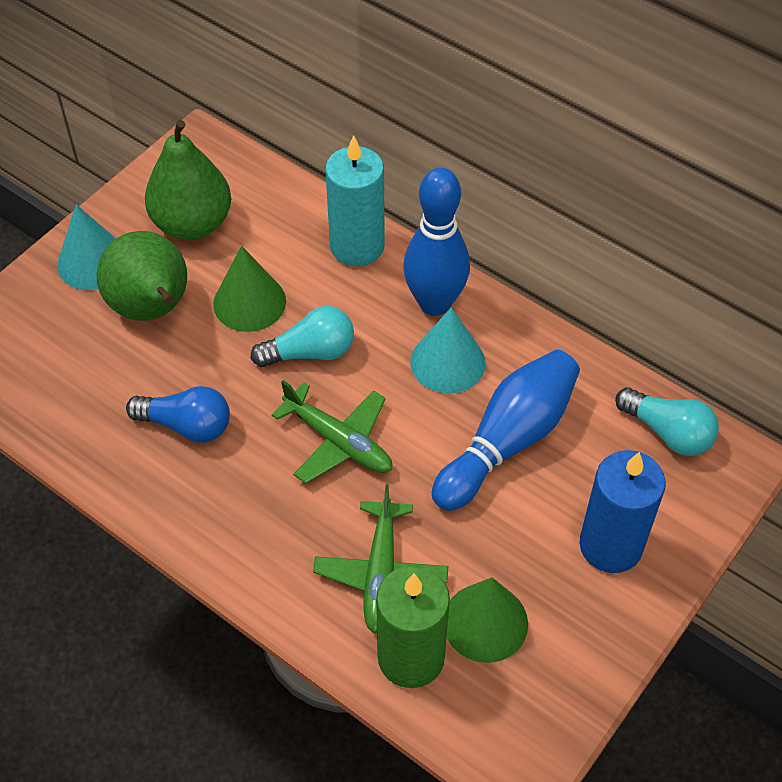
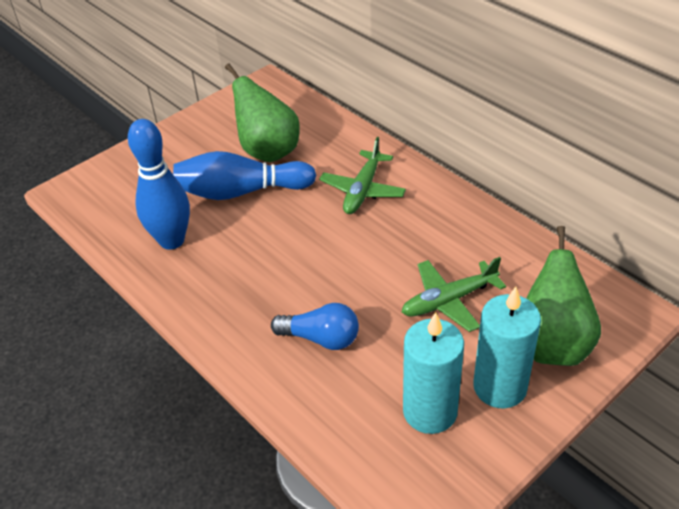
blue candle: [579,450,666,573] = 1 -> none = 0
green candle: [376,565,450,688] = 1 -> none = 0
green cone: [213,246,286,332] [447,577,528,663] = 2 -> none = 0
turquoise candle: [325,135,385,266] = 1 -> [403,312,464,434] [473,286,541,408] = 2
turquoise cone: [57,204,116,290] [410,307,485,394] = 2 -> none = 0
turquoise light bulb: [251,306,354,367] [615,387,719,456] = 2 -> none = 0

